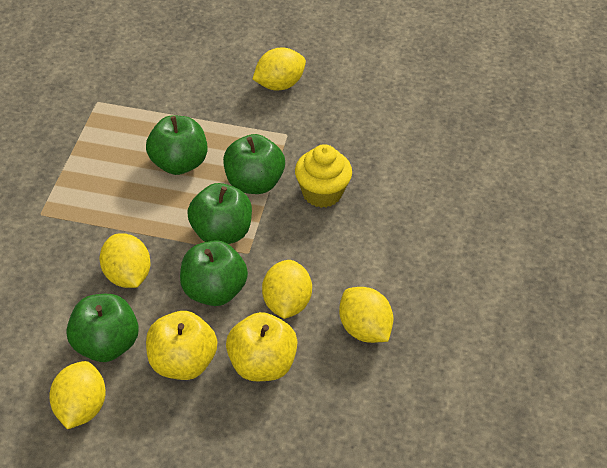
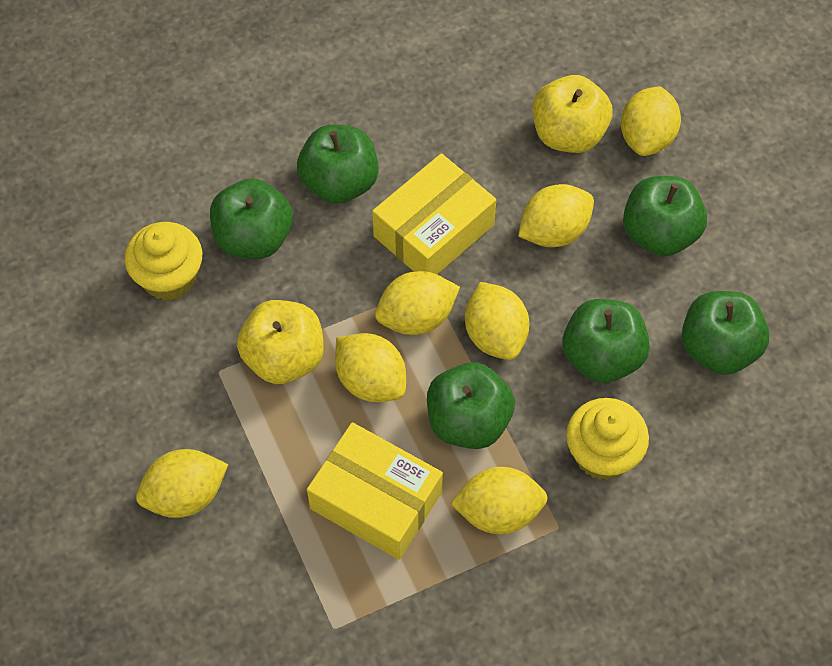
green apple: [66,294,139,362] [146,115,208,175] [180,240,248,306] [187,183,252,244] [223,134,285,194] = 5 -> [210,179,293,259] [297,125,379,204] [427,362,515,449] [562,299,650,383] [623,176,707,256] [681,291,770,375] = 6
yellow box: none = 0 -> [307,422,443,560] [372,153,496,274] = 2
yellow cupcake: [295,144,352,208] = 1 -> [125,222,202,301] [566,398,649,480] = 2
yellow lemon: [49,361,106,429] [100,233,150,288] [253,47,306,90] [262,260,312,319] [339,287,393,343] = 5 -> [136,449,228,518] [335,333,406,402] [375,271,460,335] [450,467,548,534] [465,282,529,360] [518,184,594,247] [621,86,681,156] = 7

